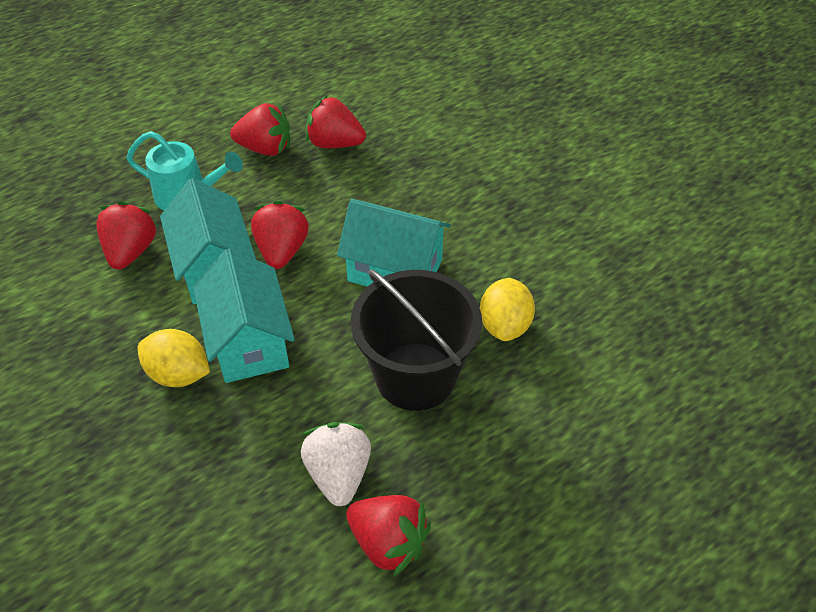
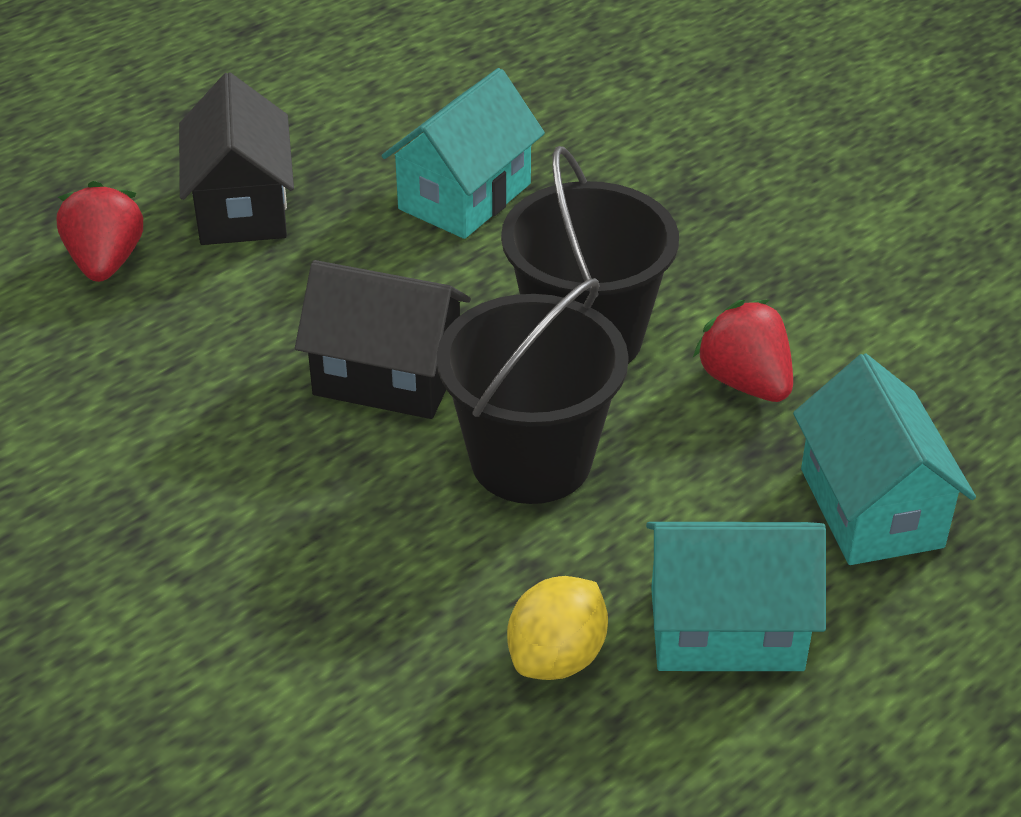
black bucket: [351,270,482,411] = 1 -> [437,278,629,504] [501,146,679,364] = 2
black house: none = 0 -> [179,72,294,245] [295,260,471,419] = 2
red strawberry: [96,201,158,270] [230,103,290,156] [251,200,309,269] [306,95,366,148] [346,495,431,577] = 5 -> [57,181,143,282] [693,300,793,402] = 2
turquoise watering can: [127,131,243,211] = 1 -> none = 0
white strawberry: [301,422,371,506] = 1 -> none = 0
yellow lemon: [138,329,210,387] [480,278,535,341] = 2 -> [507,576,608,680] = 1

